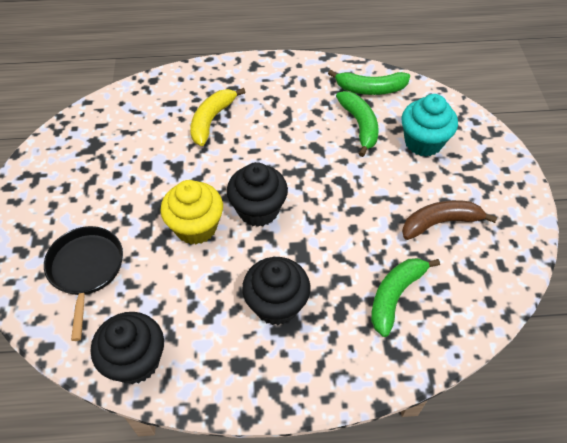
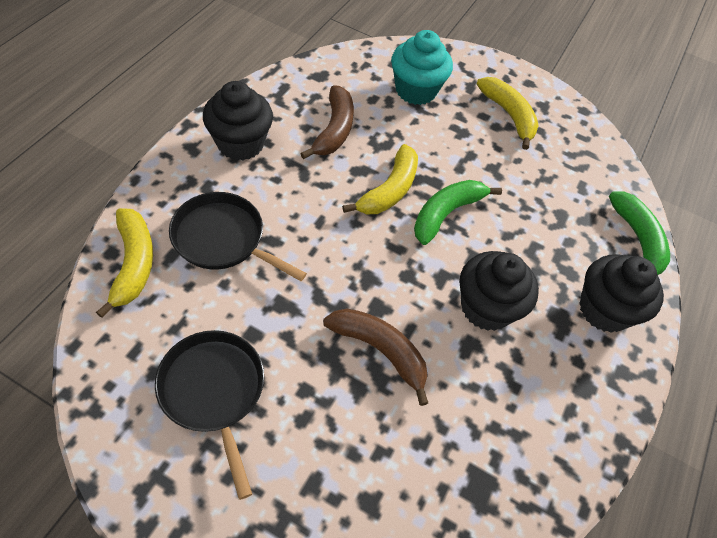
black pan: [44,226,123,341] = 1 -> [155,330,264,500] [169,192,307,281] = 2
brown banana: [402,200,497,240] = 1 -> [300,85,354,159] [323,309,428,406] = 2
green banana: [328,70,410,95] [336,91,379,157] [371,258,440,337] = 3 -> [414,180,502,245] [609,192,670,275] = 2
yellow banana: [190,88,246,146] = 1 -> [96,208,153,318] [342,144,418,214] [477,77,539,150] = 3
yellow cupcake: [160,180,223,245] = 1 -> none = 0

